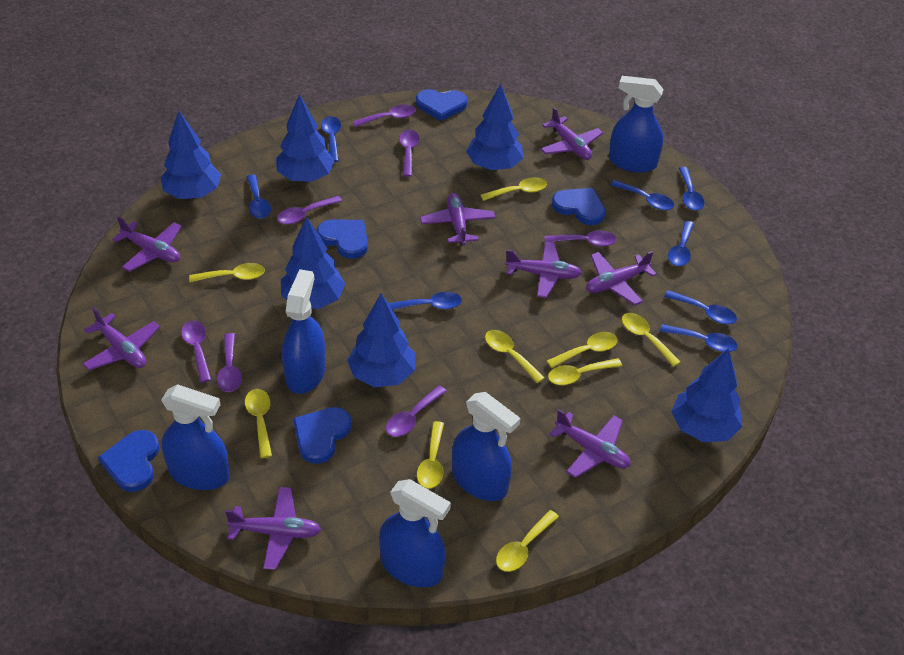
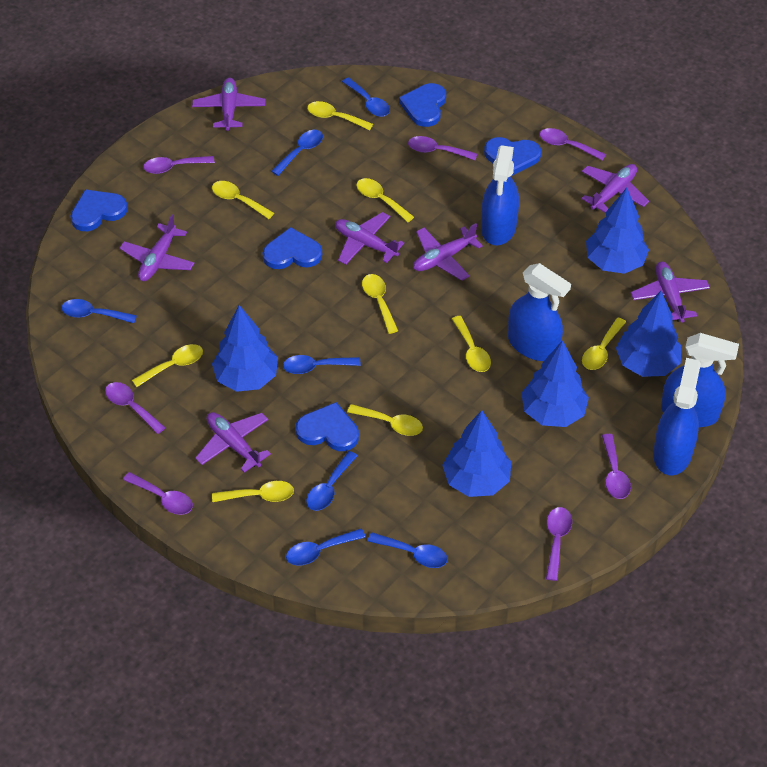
blue spoon: [247,174,271,219] [321,116,341,162] [388,292,462,310] [611,180,674,210] [660,324,738,352] [664,290,737,324] [668,221,694,266] [679,167,704,211] = 8 -> [62,299,137,323] [271,130,323,176] [283,355,361,374] [286,529,366,566] [306,451,358,511] [342,77,390,117] [368,532,448,568] = 7
blue spray bottle: [161,384,230,490] [282,269,326,394] [379,479,451,588] [452,392,520,501] [609,76,664,173] = 5 -> [481,145,519,245] [508,263,571,361] [653,358,701,475] [661,333,739,427] = 4
blue tree: [161,111,221,199] [276,94,334,182] [281,217,345,309] [347,293,415,387] [466,84,523,170] [671,348,742,442] = 6 -> [212,305,278,392] [442,410,511,497] [521,340,589,427] [586,188,649,274] [616,291,681,377] = 5
purple plane: [83,307,160,371] [112,217,182,272] [225,487,321,570] [420,193,495,246] [505,242,582,298] [541,107,603,160] [549,409,631,478] [586,251,657,306] = 8 -> [120,214,194,281] [192,78,265,131] [195,412,271,473] [335,212,404,265] [413,223,483,281] [582,164,649,213] [631,262,710,323] = 7

